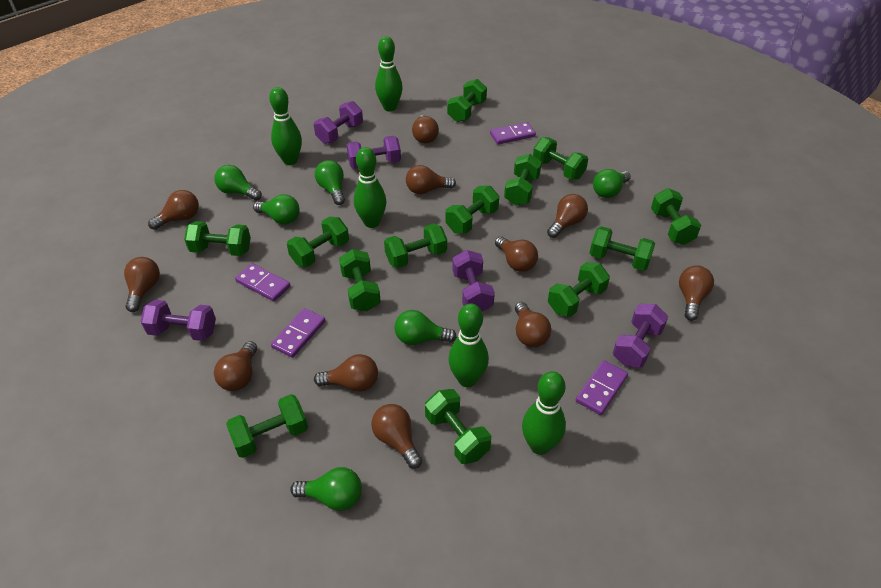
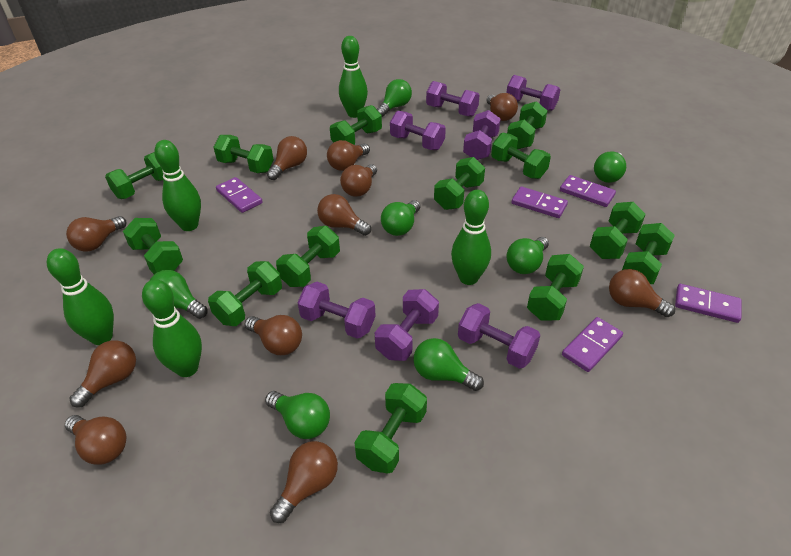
green light bulb: [214,165,262,201] [253,194,300,225] [290,467,362,511] [315,160,345,205] [394,310,457,345] [593,169,631,198] = 6 -> [149,270,208,319] [265,391,330,439] [377,79,412,117] [381,200,420,236] [413,338,484,391] [506,237,549,274] [594,152,626,183] = 7
purple domino: [235,263,291,302] [271,308,325,358] [490,122,536,145] [576,360,628,415] = 4 -> [216,177,263,213] [511,187,568,218] [560,175,616,207] [562,317,623,372] [675,284,742,323] = 5
purple dumbbell: [141,300,216,341] [314,101,363,144] [346,136,401,169] [452,250,495,311] [613,304,668,368] = 5 -> [298,282,376,339] [375,289,439,361] [390,111,446,150] [426,81,480,117] [458,303,540,369] [463,110,501,160] [506,75,560,111] = 7

